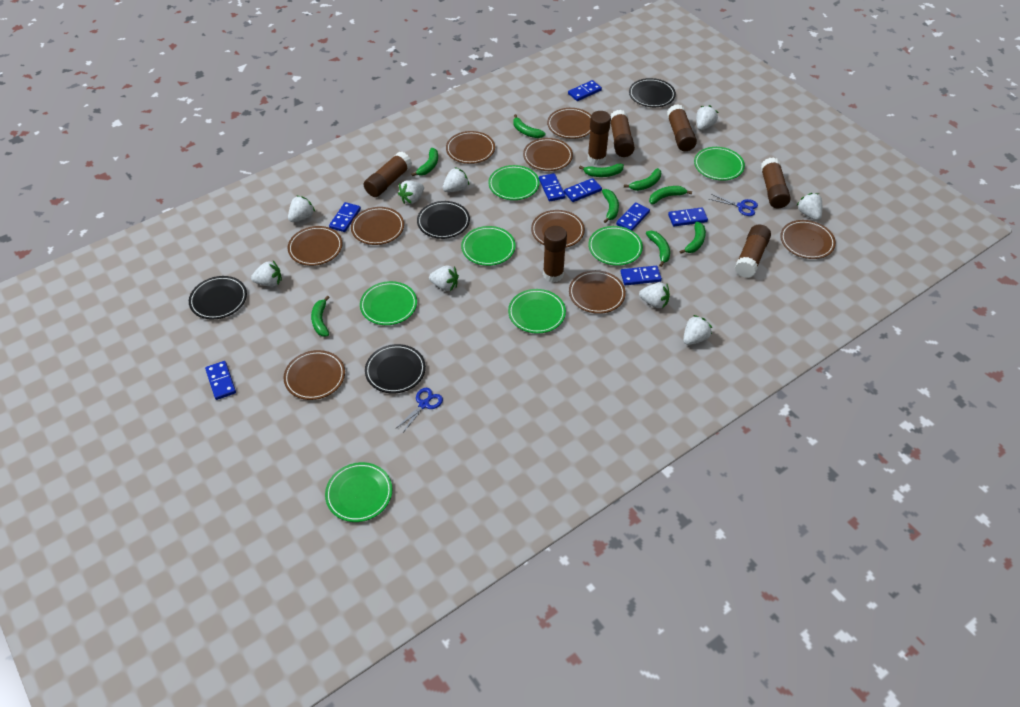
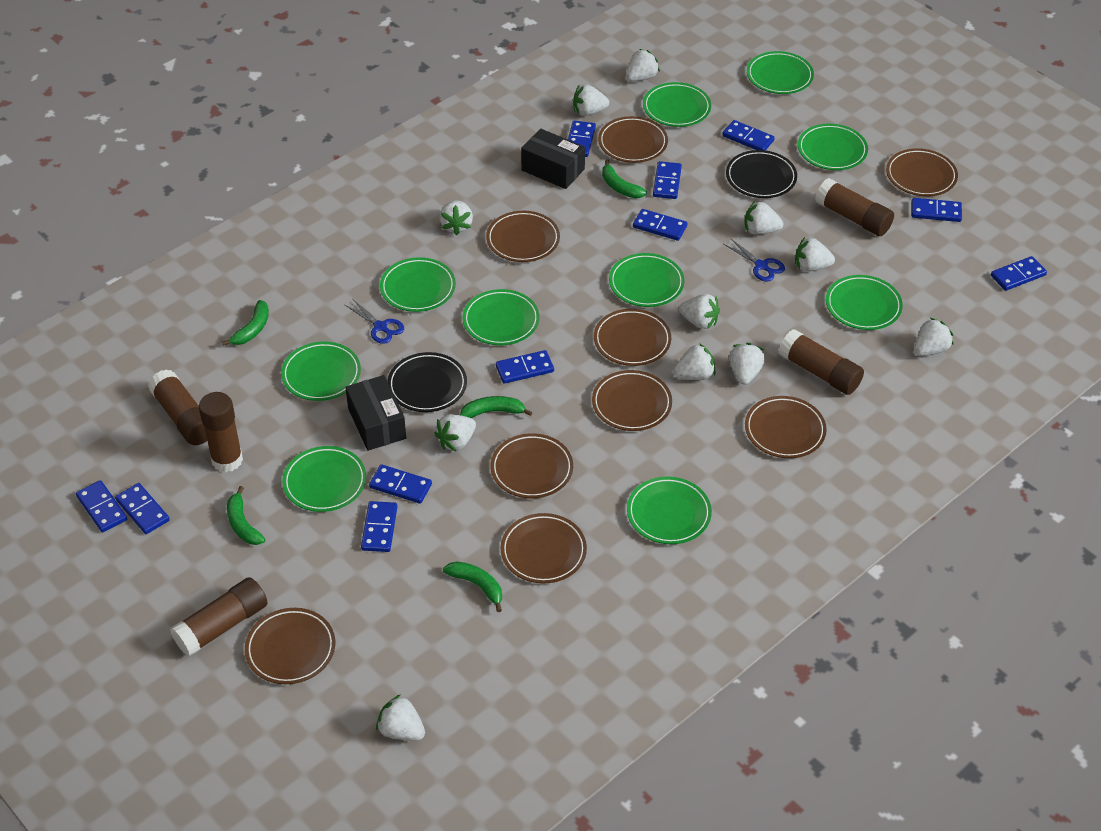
black box: none = 0 -> [345,375,406,451] [521,129,585,189] = 2
black plate: [189,276,247,319] [365,344,426,393] [417,201,470,239] [629,78,676,107] = 4 -> [387,352,467,412] [726,150,797,198] = 2
blue domino: [205,361,236,400] [329,202,361,232] [539,173,565,201] [564,178,602,202] [568,80,602,101] [616,202,650,231] [621,266,662,285] [668,207,708,227] = 8 -> [76,480,127,532] [115,483,170,534] [361,501,397,552] [369,464,432,504] [496,350,554,384] [568,121,596,157] [633,209,687,241] [653,161,682,199] [722,120,775,150] [911,198,962,222] [991,256,1047,291] = 11
brown glue stick: [363,152,412,197] [543,226,567,282] [587,111,611,165] [610,110,635,157] [667,104,697,151] [735,224,771,278] [761,157,791,208] = 7 -> [148,369,207,445] [170,577,268,657] [199,392,243,472] [779,329,864,395] [815,178,894,236] = 5
green banana: [311,296,330,337] [411,148,438,176] [513,114,546,138] [579,164,624,177] [602,189,619,223] [624,168,661,191] [646,231,670,267] [649,186,692,204] [679,222,706,254] = 9 -> [222,300,269,346] [227,486,266,545] [443,561,502,612] [460,396,533,418] [602,159,647,198] = 5
green plate: [325,462,392,522] [360,281,417,325] [461,226,516,266] [488,165,540,200] [508,289,566,334] [588,226,643,266] [694,147,745,181] = 7 -> [281,341,361,401] [282,446,366,512] [380,257,456,312] [463,289,540,345] [609,253,685,307] [627,477,712,544] [643,82,711,127] [747,51,814,94] [798,124,868,170] [826,275,903,330] = 10
white strawberry: [251,261,282,287] [288,196,315,222] [398,180,424,204] [429,266,459,291] [443,167,469,192] [639,282,670,309] [683,315,712,345] [696,105,718,130] [796,193,822,220] = 9 -> [376,694,425,741] [434,414,476,451] [440,200,473,235] [573,84,609,116] [626,49,660,82] [673,343,715,380] [679,294,720,329] [729,343,765,385] [745,201,783,235] [795,237,835,272] [914,318,953,356] = 11

